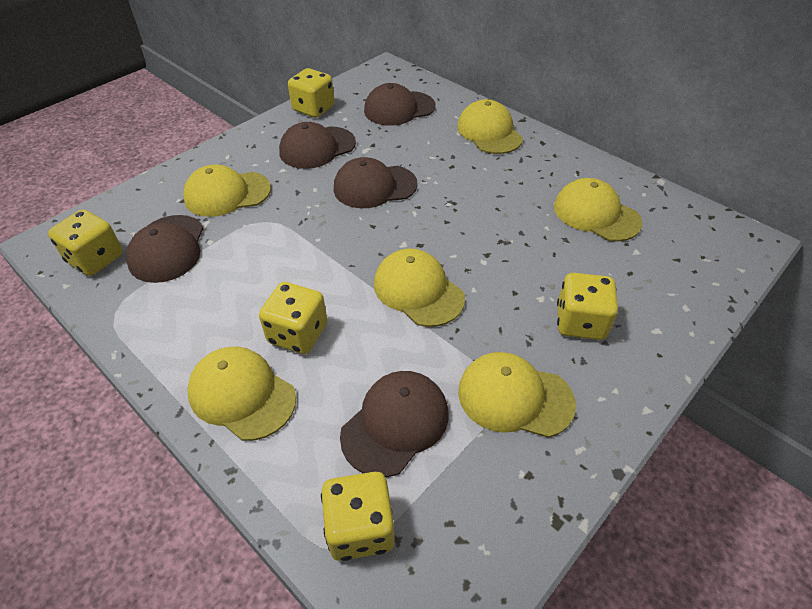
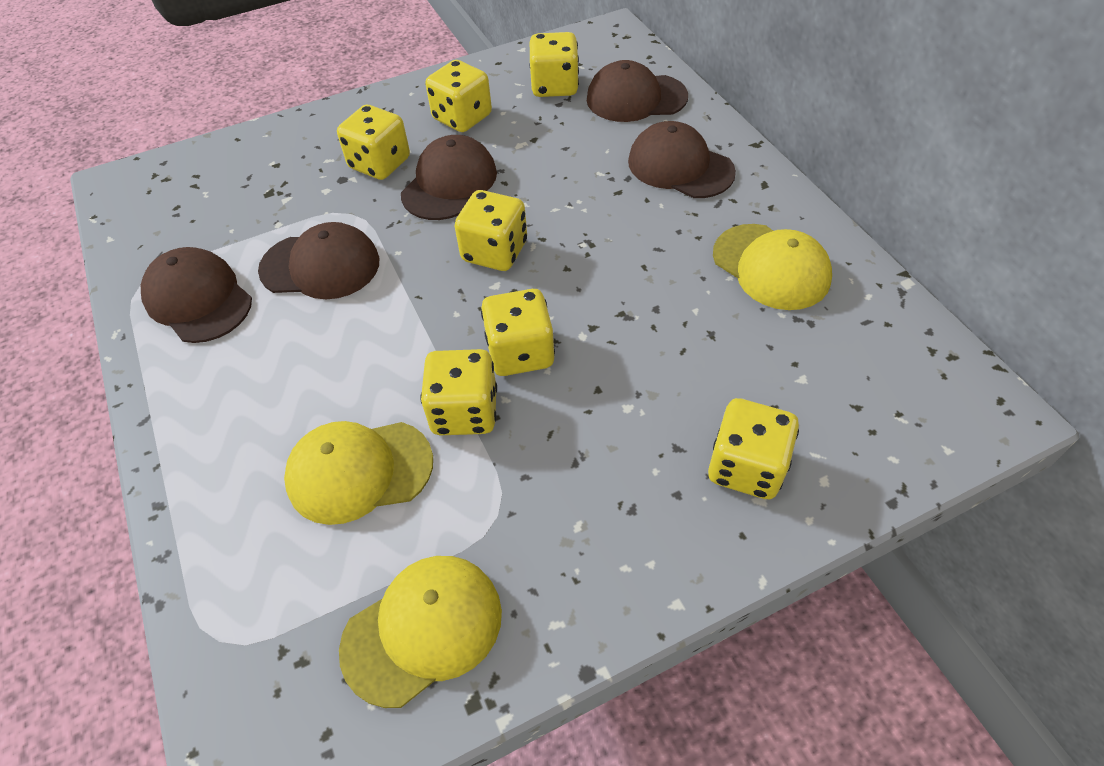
yellow cap: [183,165,271,217] [187,347,296,441] [374,248,465,327] [457,99,523,154] [458,352,576,438] [554,178,642,242] = 6 -> [284,421,433,525] [339,556,502,708] [713,224,832,310] = 3
yellow dice: [48,210,123,276] [259,282,327,354] [288,68,335,118] [321,472,395,561] [557,273,618,340] = 5 -> [337,105,410,180] [420,349,497,435] [426,60,492,132] [455,190,527,271] [481,289,555,376] [530,32,579,97] [708,398,799,499] = 7

